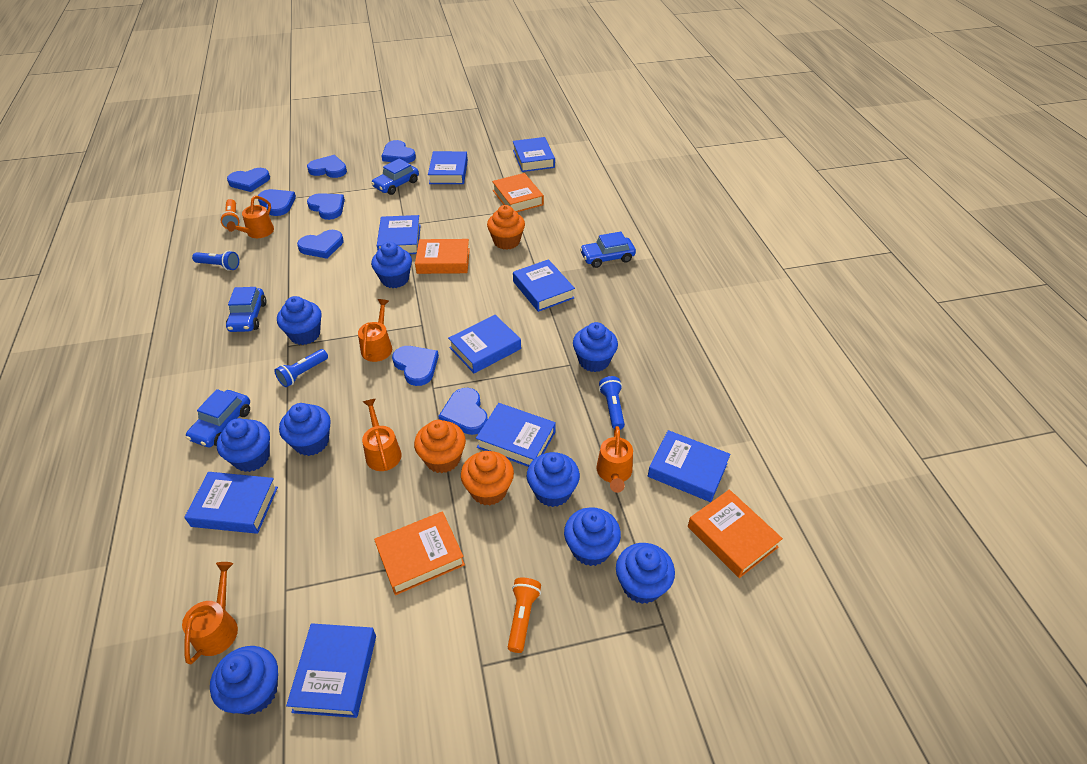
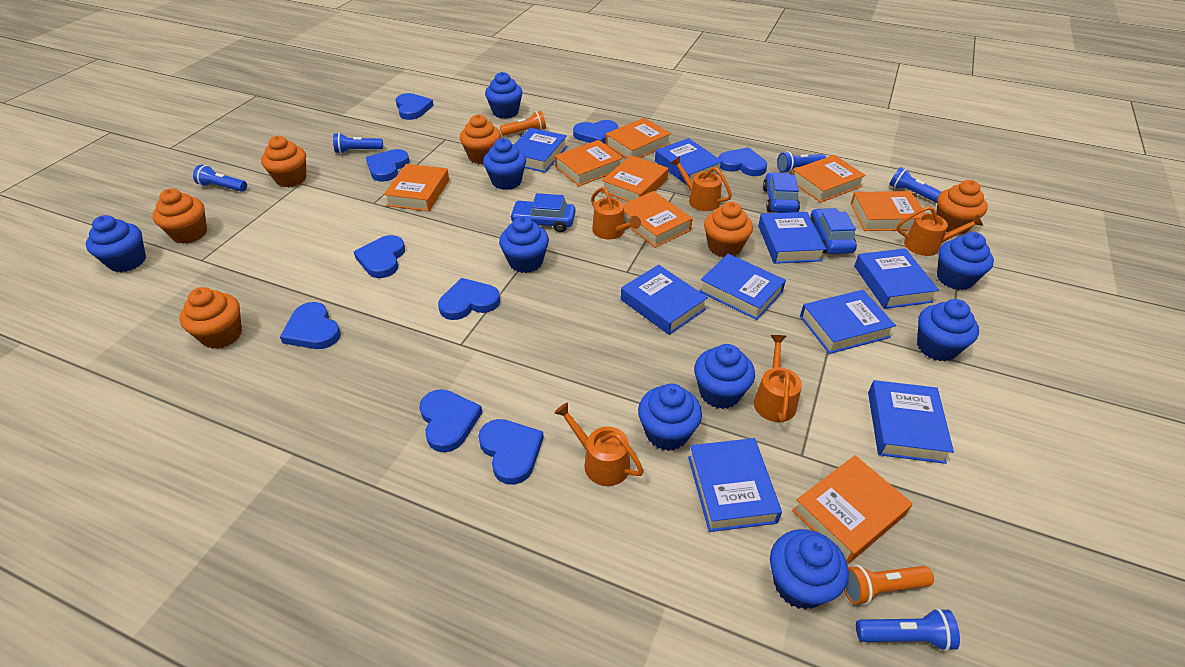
blue car: [186,389,250,447] [226,287,267,332] [371,158,419,195] [580,232,636,268] = 4 -> [510,193,576,232] [763,172,800,213] [810,208,857,254] = 3
blue flashlight: [192,251,239,271] [274,349,328,387] [599,376,625,430] = 3 -> [193,165,247,192] [333,133,383,154] [777,151,826,173] [856,608,960,652] [889,167,942,203] = 5
blue heart: [227,168,270,192] [258,189,296,216] [297,230,344,259] [307,155,347,178] [307,193,345,220] [382,140,416,163] [392,346,439,386] [439,388,488,435] = 8 -> [280,302,341,349] [354,235,405,278] [366,149,410,182] [396,93,434,120] [419,389,483,452] [438,278,500,320] [478,419,544,485] [573,120,618,144] [719,147,767,176] = 9
orange book: [374,511,465,595] [415,239,470,274] [492,173,544,212] [688,489,783,578] = 4 -> [384,164,449,211] [555,140,623,186] [602,155,668,202] [605,118,671,158] [623,191,693,248] [792,155,866,203] [792,455,912,564] [850,191,925,231] = 8
orange cupcake: [414,420,466,473] [461,451,514,506] [487,205,525,250] = 3 -> [153,188,207,244] [180,287,242,349] [261,136,306,187] [460,114,501,164] [704,202,753,258] [936,180,988,234] = 6

